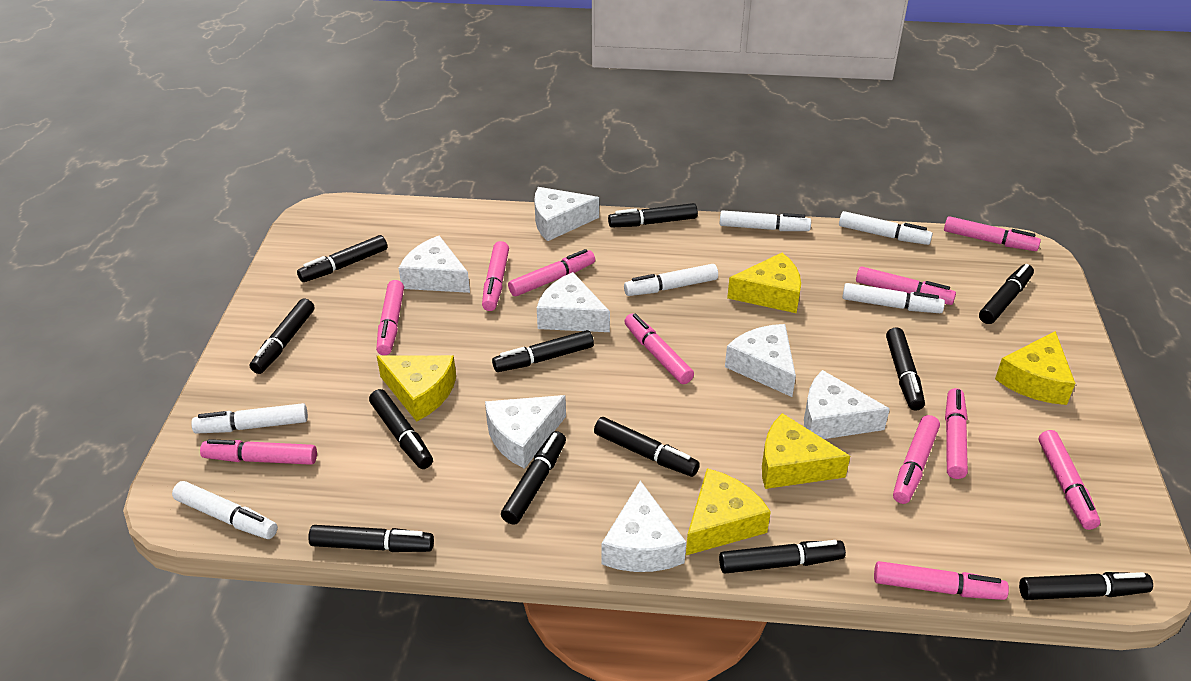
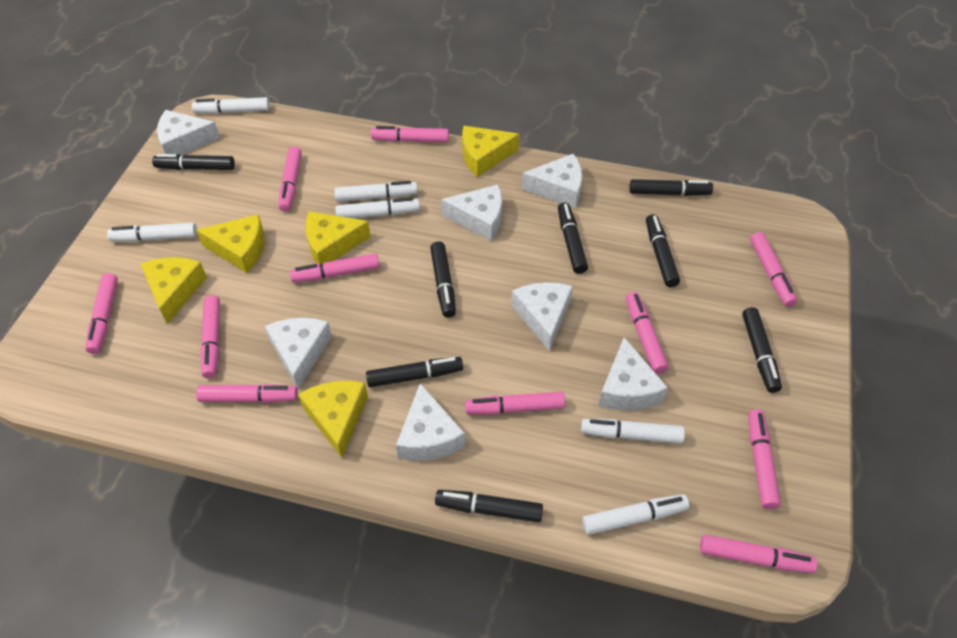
black marker: [250,299,314,374] [297,235,387,282] [308,525,434,552] [369,389,433,469] [492,330,594,372] [501,431,566,525] [594,417,700,477] [608,203,698,227] [719,540,846,574] [886,327,925,411] [979,264,1034,324] [1019,572,1153,600] = 12 -> [152,154,235,170] [366,357,463,387] [430,241,456,318] [435,490,543,522] [558,203,588,274] [629,179,713,196] [646,214,680,287] [742,307,782,393] = 8

